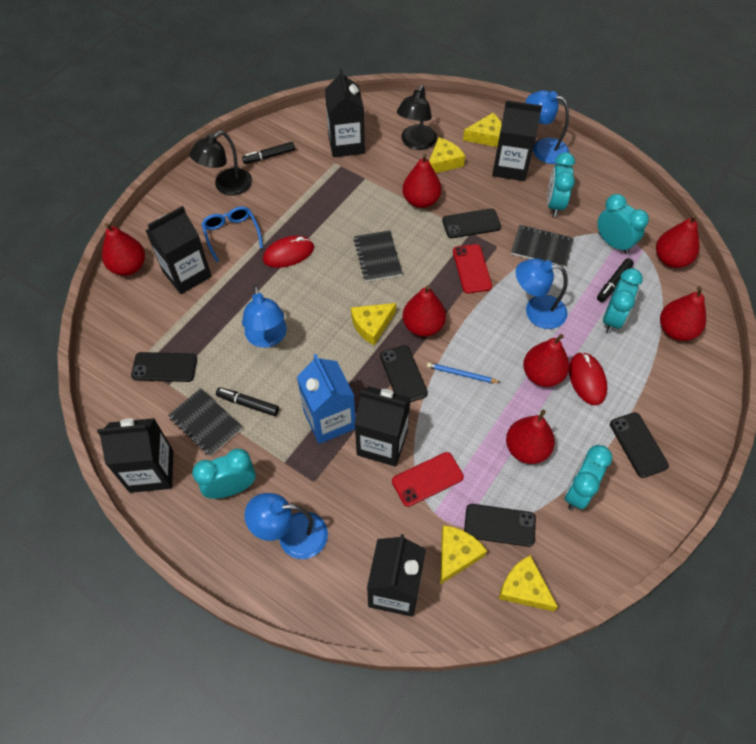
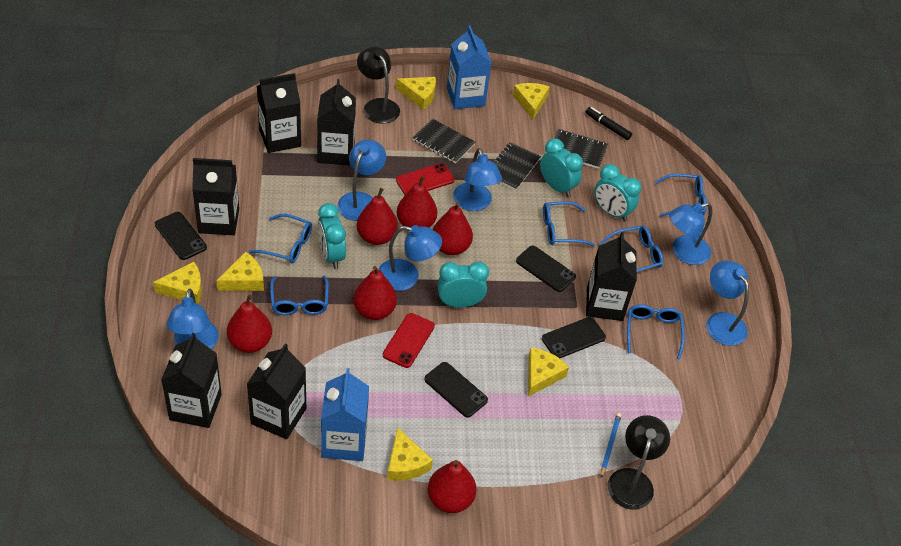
black marker: [216,387,279,416] [242,142,295,164] [597,258,634,302] = 3 -> [585,107,632,140] = 1
black phone: [131,352,197,382] [380,345,428,402] [442,209,501,238] [464,504,536,547] [610,412,669,478] = 5 -> [155,212,207,260] [424,362,488,418] [516,246,576,292] [542,317,606,358] = 4
blue carton: [297,354,356,444] = 1 -> [321,368,369,461] [447,25,492,109] = 2
blue glasses: [202,207,263,262] = 1 -> [249,214,312,263] [270,275,329,315] [543,201,595,247] [600,226,663,272] [627,305,685,360] [655,174,707,217] = 6
blue lamp: [242,285,287,348] [244,493,328,559] [516,258,568,329] [526,90,569,164] = 4 -> [166,289,219,349] [338,140,386,221] [378,225,442,291] [453,148,502,211] [669,202,712,265] [706,260,749,346] = 6
red mouse: [263,236,314,268] [569,352,607,405] = 2 -> none = 0
red pear: [102,223,145,276] [402,154,441,208] [403,285,446,337] [506,410,555,464] [523,334,569,387] [656,214,700,268] [660,286,706,341] = 7 -> [227,294,272,353] [353,266,397,320] [357,188,398,245] [397,175,437,228] [428,460,476,513] [433,202,473,255] = 6
turquoise clock: [192,449,256,499] [547,152,575,217] [565,445,612,510] [597,194,649,254] [603,268,643,333] = 5 -> [318,203,346,269] [438,261,489,308] [540,138,583,197] [594,164,641,222] = 4
yellow cheese: [351,303,396,345] [429,137,465,173] [440,525,487,584] [463,113,502,147] [499,555,558,612] = 5 -> [153,262,202,304] [216,252,264,291] [387,427,433,481] [396,77,436,110] [513,83,550,120] [528,348,569,397] = 6

